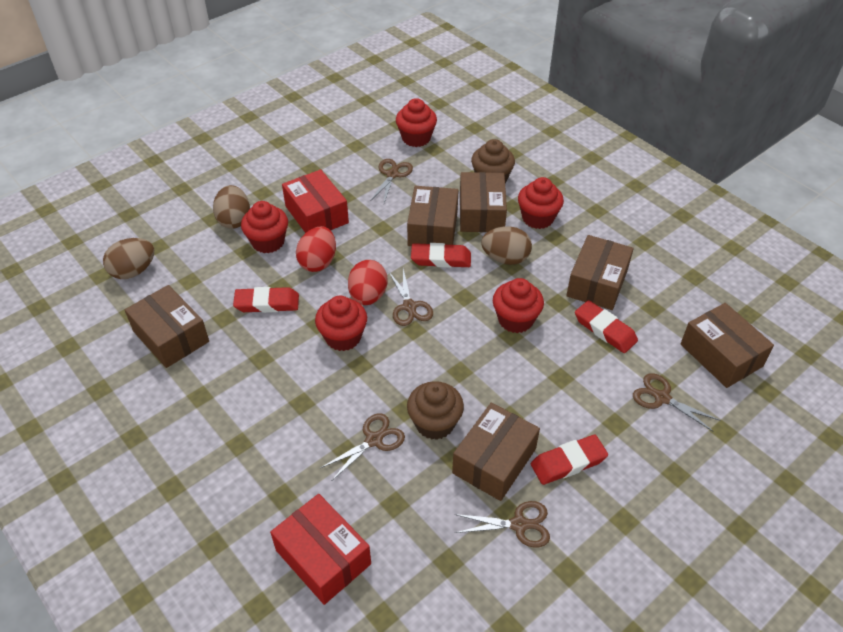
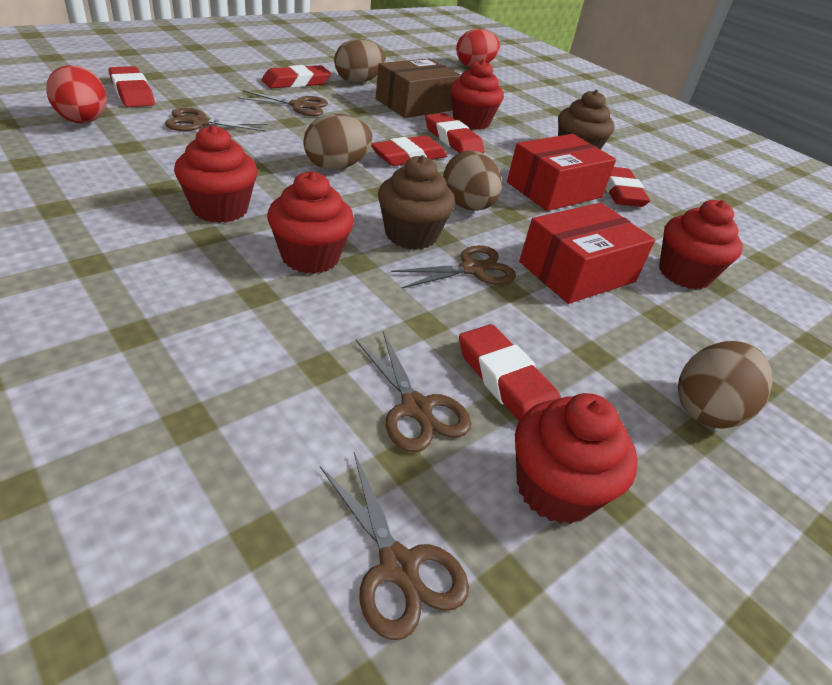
brown box: [125,285,209,368] [407,186,459,246] [452,402,540,501] [460,172,507,232] [566,235,634,310] [681,303,774,388] = 6 -> [376,58,461,118] = 1
brown egg: [103,238,154,279] [213,185,250,229] [481,226,532,265] = 3 -> [303,114,373,170] [334,39,386,83] [443,150,502,211] [678,341,772,429] = 4
red eraser: [233,287,299,313] [411,243,471,268] [531,435,608,485] [575,300,638,353] = 4 -> [108,66,155,107] [262,65,331,88] [371,135,447,166] [425,113,485,153] [459,324,561,421] [606,167,650,207] = 6

